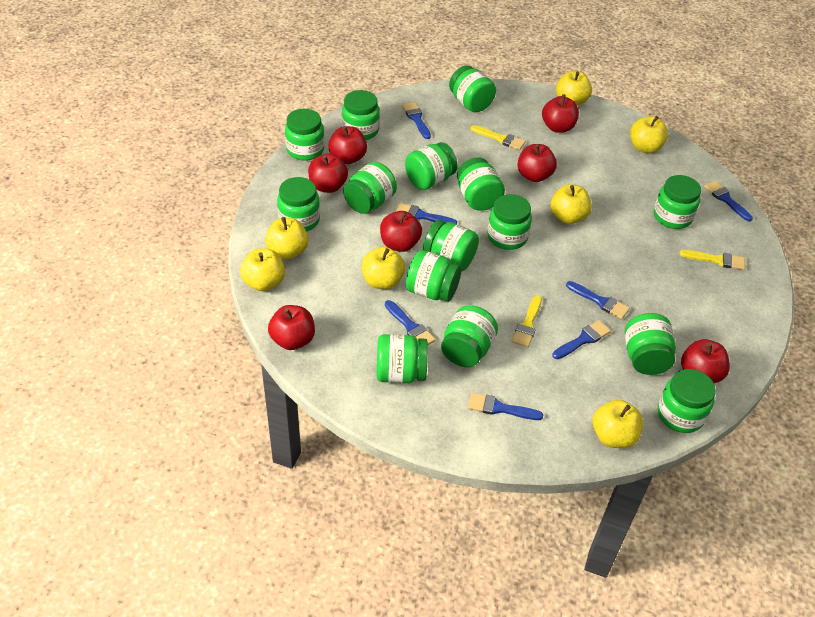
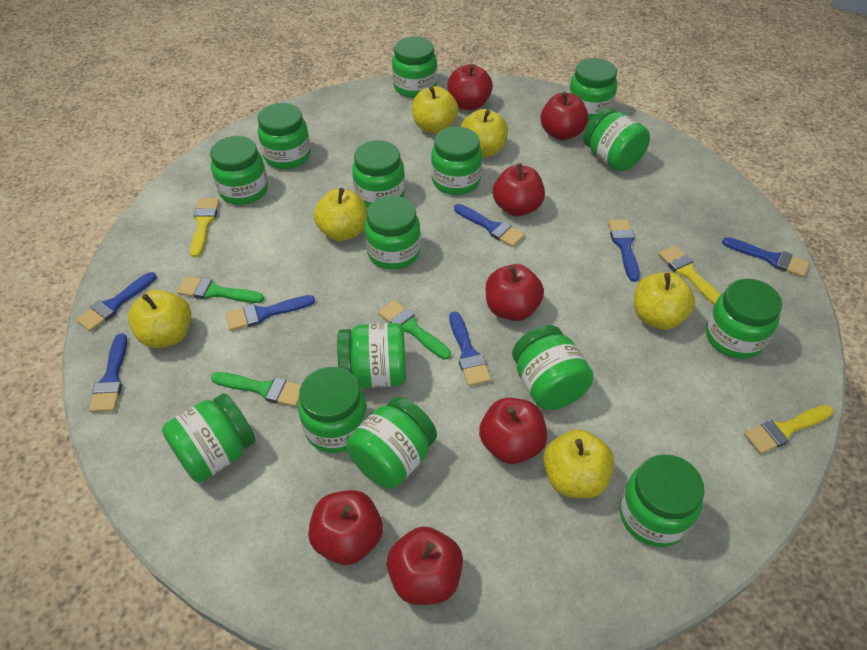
green brush: none = 0 -> [177,276,264,303] [211,372,301,407] [378,300,451,360] = 3
yellow apple: [240,248,285,291] [265,217,308,259] [361,247,405,289] [551,184,592,224] [556,71,592,106] [593,400,643,448] [630,116,668,153] = 7 -> [128,290,191,348] [314,188,367,241] [412,86,458,134] [461,109,508,157] [543,429,614,498] [634,272,695,330] = 6

